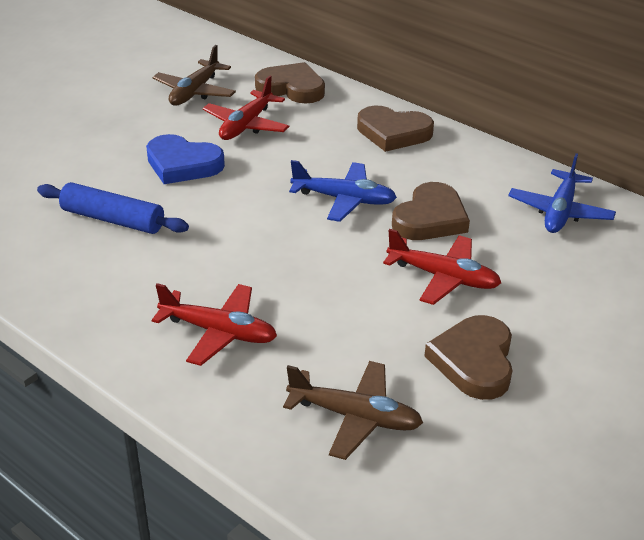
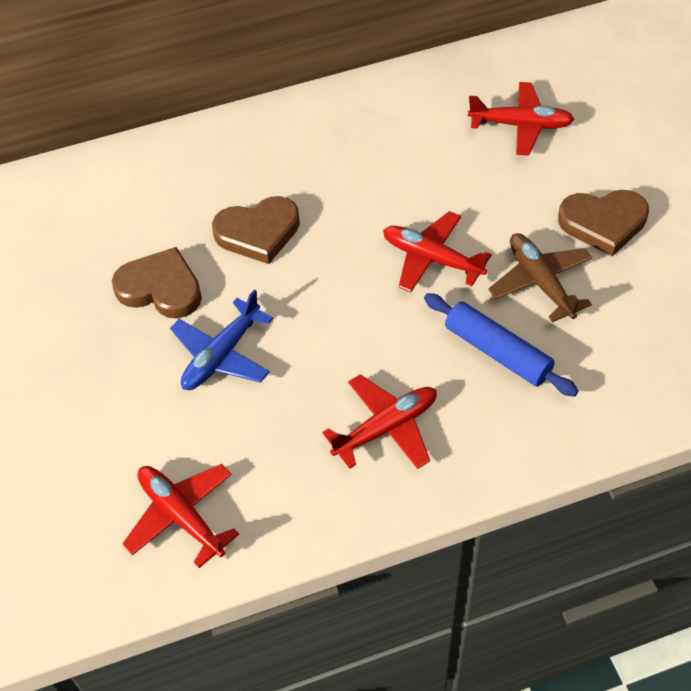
blue heart: [146,134,225,184] = 1 -> none = 0
blue plane: [289,160,397,222] [508,153,616,233] = 2 -> [170,290,273,390] = 1
brown heart: [255,62,325,103] [357,106,434,152] [392,182,470,240] [424,315,513,400] = 4 -> [112,247,202,318] [212,196,300,264] [558,190,649,256] = 3
brown plane: [152,45,236,105] [283,361,423,460] = 2 -> [488,233,592,322] = 1
red plane: [152,283,277,366] [202,75,289,140] [383,229,501,305] = 3 -> [123,464,239,568] [322,374,437,469] [383,211,492,293] [468,82,574,155] = 4

